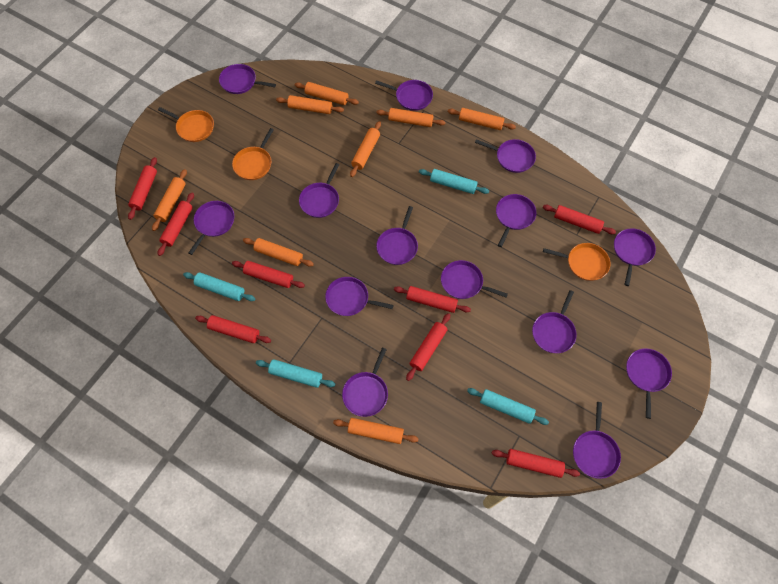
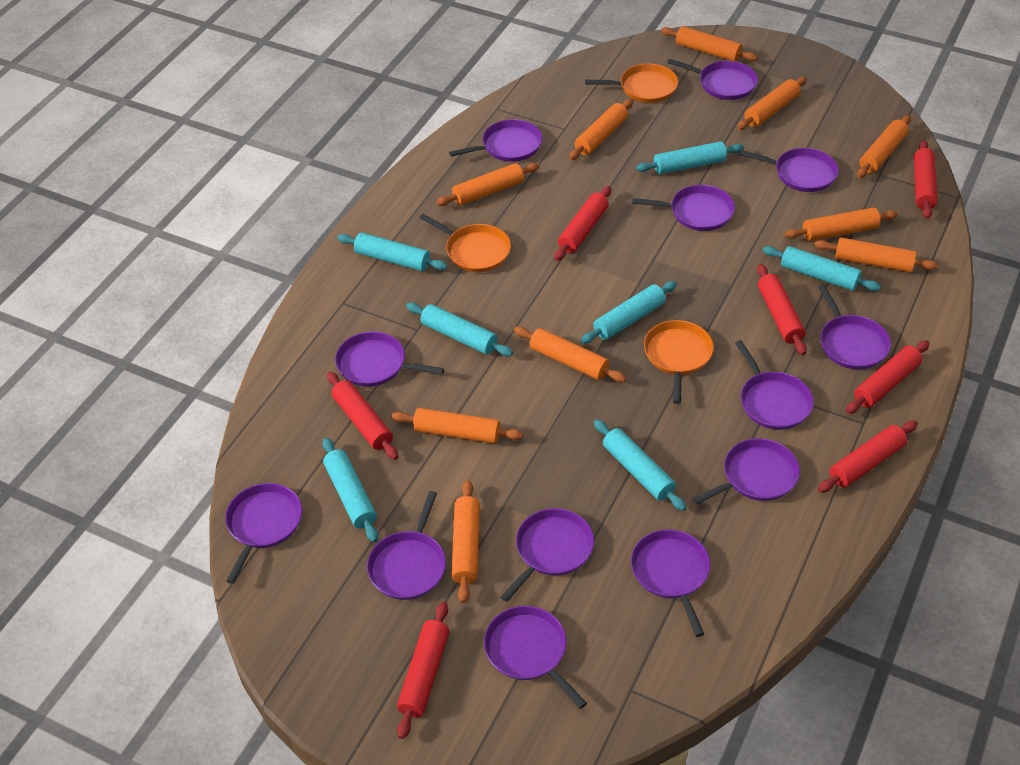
orange rolling pin: [152,169,187,231] [243,238,314,267] [276,95,344,114] [295,82,359,105] [333,418,419,444] [350,121,381,177] [377,108,446,127] [448,108,516,130] = 8 -> [391,408,523,444] [436,163,539,206] [451,480,480,603] [514,326,626,382] [569,99,633,160] [661,26,758,62] [737,77,807,130] [785,208,898,241] [814,237,938,273] [857,115,911,178] = 10
purple pan: [188,201,234,255] [219,64,276,94] [299,163,339,218] [325,277,394,316] [342,348,388,417] [375,80,433,111] [376,206,418,265] [441,260,508,299] [475,139,536,173] [496,194,536,247] [532,290,577,353] [573,402,621,479] [614,228,656,286] [626,348,672,419] = 14 -> [225,483,302,584] [335,332,444,387] [367,491,446,600] [449,119,542,162] [484,606,587,709] [500,508,594,602] [631,530,711,637] [632,185,735,231] [667,59,758,100] [692,438,800,505] [735,340,814,430] [739,148,839,192] [818,284,891,370] = 13
red rolling pin: [128,157,157,220] [158,193,194,256] [195,315,271,343] [232,261,305,288] [394,286,471,313] [406,313,450,381] [492,449,580,478] [543,205,616,234] = 8 -> [327,372,398,460] [397,601,449,739] [555,186,611,261] [757,264,807,355] [818,421,918,493] [846,340,930,414] [914,140,938,219] = 7
turquoise rolling pin: [183,272,255,301] [256,359,335,388] [419,169,489,194] [467,388,549,425] = 4 -> [322,438,378,542] [337,233,448,271] [406,303,513,356] [581,281,677,344] [594,419,686,511] [636,141,744,174] [763,246,881,291] = 7

